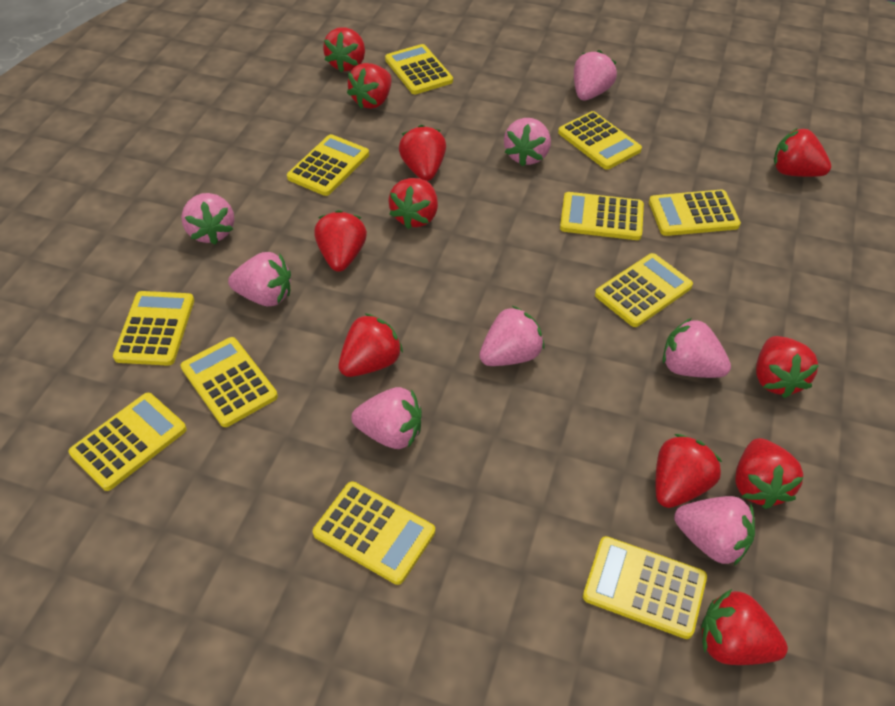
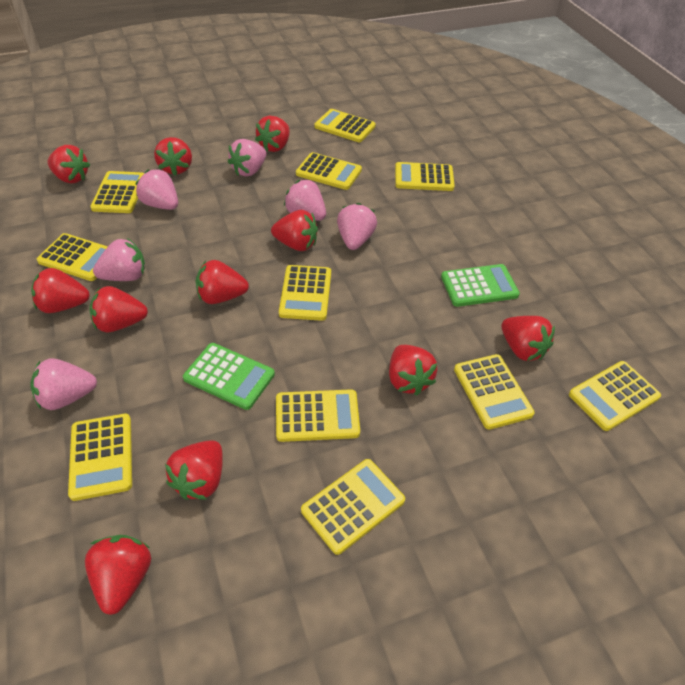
green calculator: none = 0 -> [183,343,275,410] [441,264,520,307] = 2
pink strawberry: [181,193,235,245] [228,252,291,306] [351,387,422,449] [479,306,544,366] [504,118,551,166] [574,50,617,100] [663,318,731,378] [674,496,755,565] = 8 -> [30,358,97,410] [93,238,145,281] [135,169,178,210] [228,139,267,176] [284,180,326,221] [337,203,377,250] = 6

